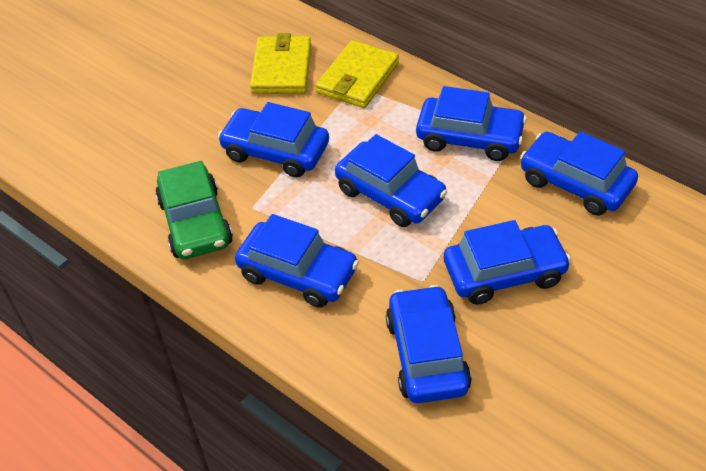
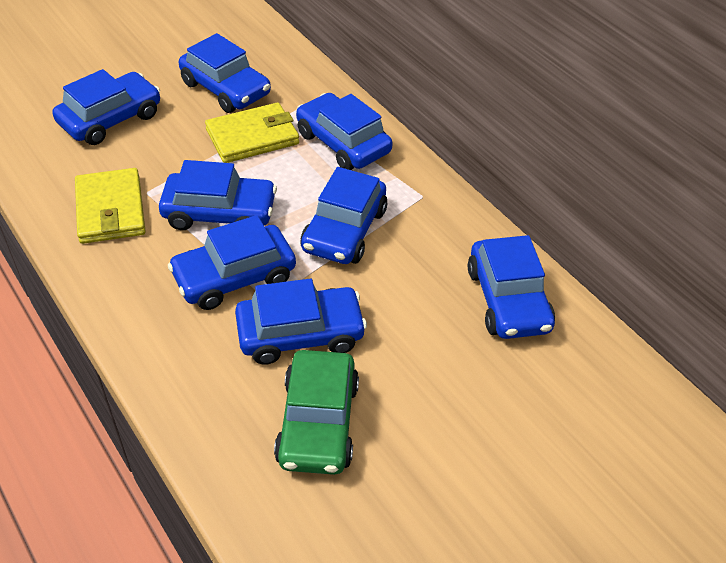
blue car: [218,102,329,177] [235,214,359,308] [335,134,447,227] [386,285,472,403] [416,86,527,161] [444,220,571,305] [520,132,638,215] = 7 -> [52,69,160,145] [159,160,277,230] [168,215,296,310] [179,33,271,113] [235,278,367,365] [296,93,393,170] [301,167,387,264] [468,235,555,339] = 8

